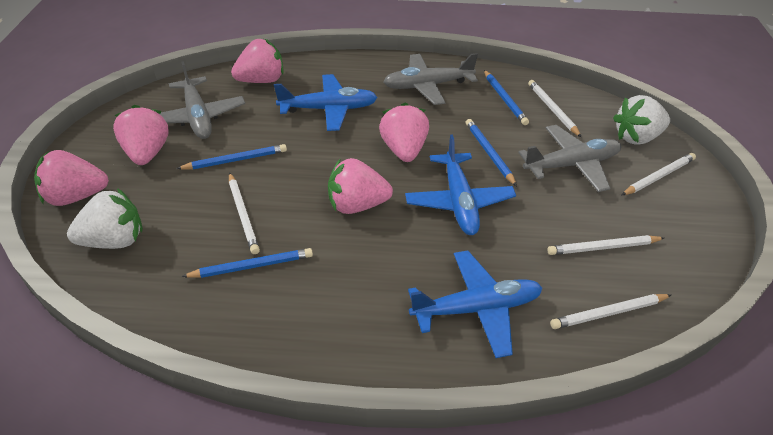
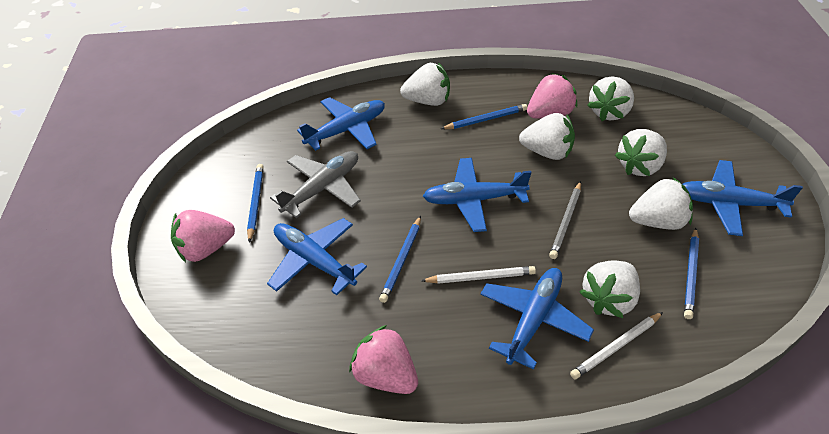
blue plane: [274,74,378,131] [405,135,516,235] [408,250,542,358] = 3 -> [267,218,367,295] [297,97,385,151] [423,158,532,232] [480,268,594,370] [682,160,803,236] = 5
grey pencil: none = 0 -> [549,181,581,259] = 1
grey plane: [160,61,245,139] [383,53,478,105] [518,125,621,192] = 3 -> [270,151,361,218] = 1
pink strawberry: [34,150,109,206] [113,105,169,165] [231,39,284,83] [328,158,393,214] [379,103,429,162] = 5 -> [171,210,235,262] [349,325,418,394] [527,73,577,119] = 3
white pencil: [229,172,260,254] [528,80,581,137] [547,235,664,255] [550,294,671,329] [622,153,696,195] = 5 -> [421,266,536,284] [570,312,663,379] = 2
white strawberry: [67,188,143,249] [613,95,670,145] = 2 -> [400,63,450,106] [519,113,575,160] [579,261,640,318] [587,76,634,121] [615,129,667,176] [629,177,693,230] = 6

